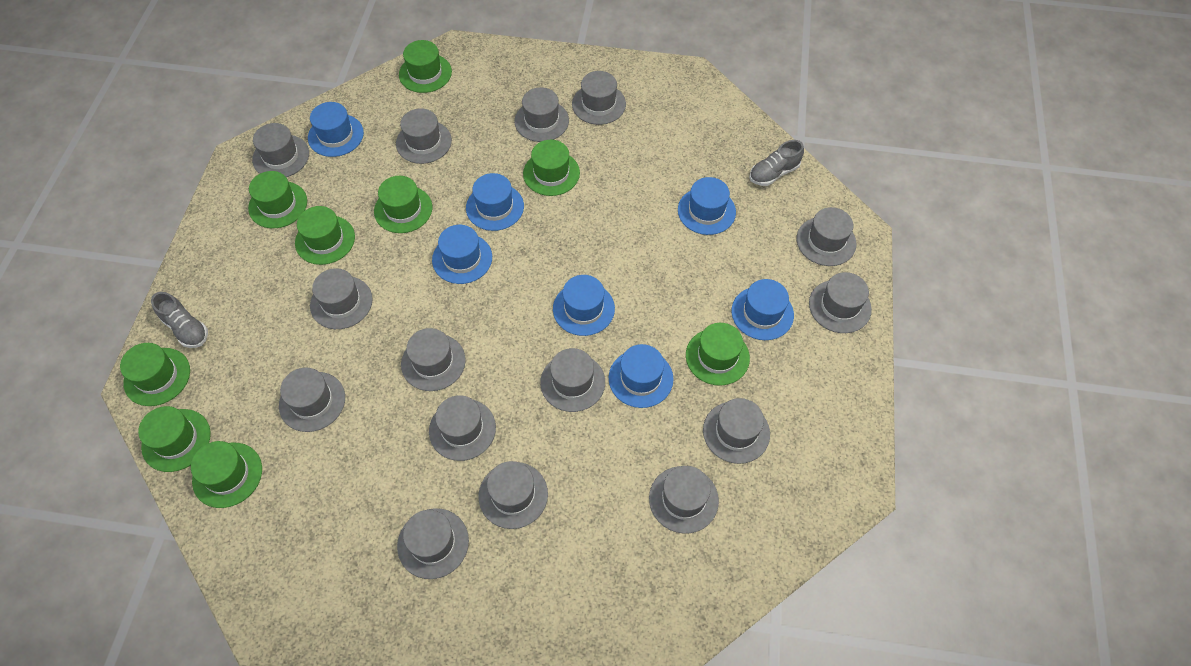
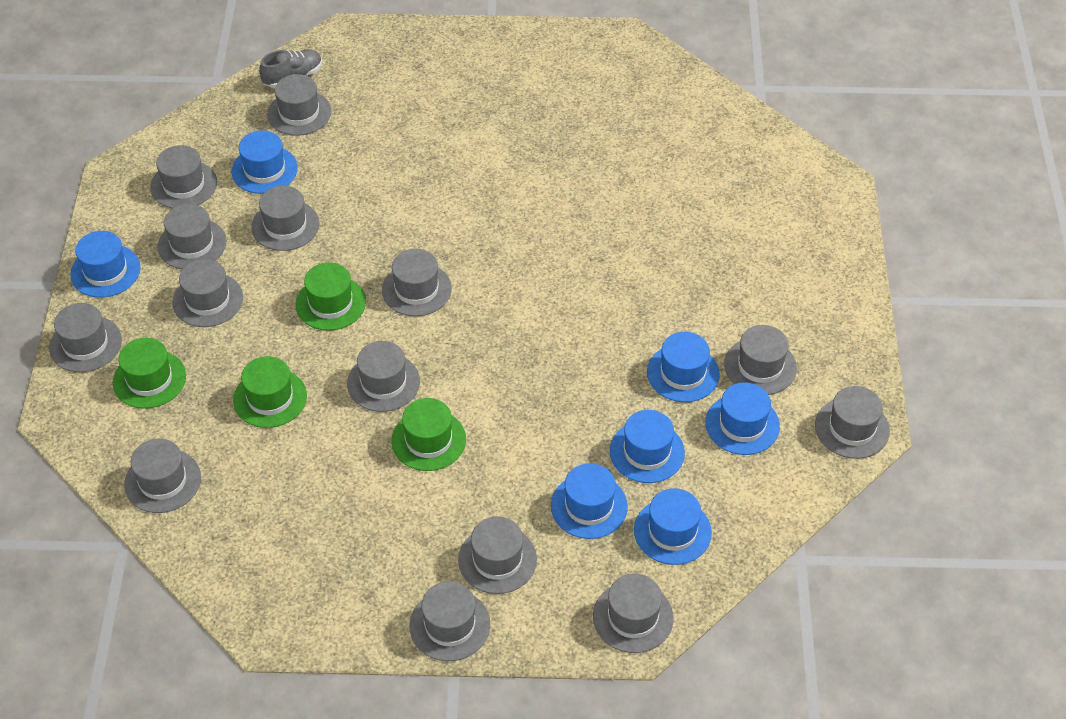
green hat: [120,343,190,406] [138,406,211,472] [191,441,262,508] [248,171,307,228] [295,206,355,265] [374,176,432,233] [399,40,452,93] [523,140,580,196] [686,323,750,386] = 9 -> [113,338,186,409] [233,356,307,428] [296,262,366,331] [391,398,466,471] = 4
grey hat: [252,123,309,177] [279,368,345,432] [310,268,372,329] [396,108,452,164] [397,508,469,579] [401,328,466,391] [429,395,496,461] [478,461,548,529] [514,87,569,142] [540,348,605,412] [572,71,626,125] [649,466,719,534] [703,398,770,464] [797,207,856,266] [809,272,872,333] = 15 -> [49,303,122,372] [124,439,201,513] [150,145,217,209] [158,204,226,270] [172,259,243,327] [251,186,319,251] [267,74,331,136] [347,341,420,412] [382,249,452,316] [410,581,490,661] [458,516,537,594] [593,574,674,653] [724,325,797,395] [815,386,890,459] = 14
grey shoe: [151,292,208,348] [749,140,804,186] = 2 -> [259,50,322,88] = 1

